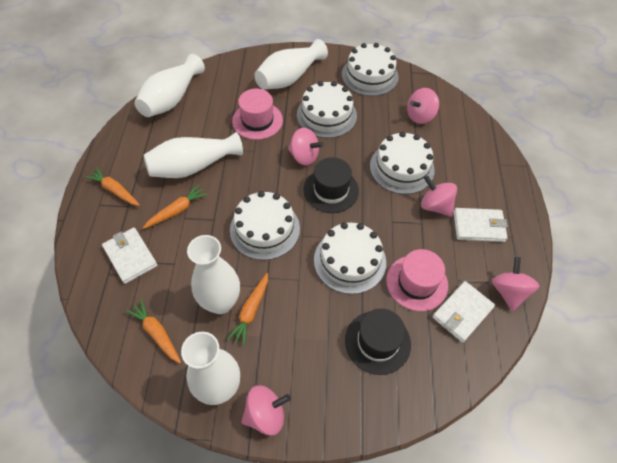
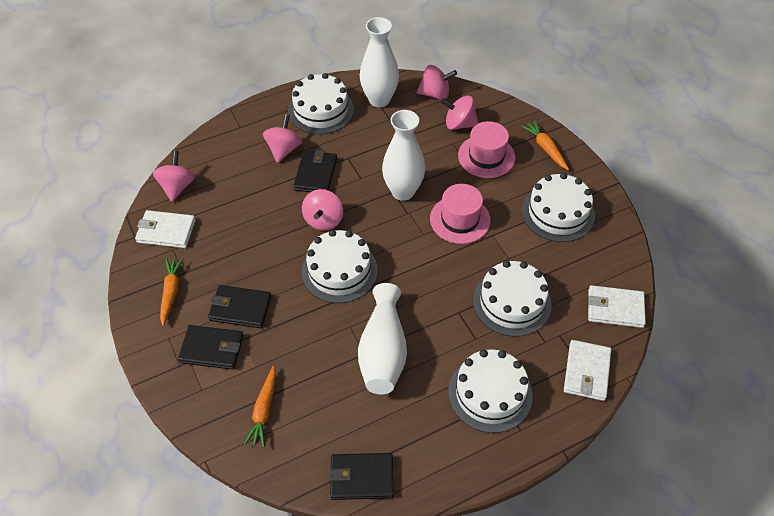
black hat: [303,157,359,213] [345,308,411,375] = 2 -> none = 0
black wallet: none = 0 -> [178,325,243,370] [208,285,272,328] [293,149,337,192] [329,453,394,500] = 4
orange carrot: [84,167,140,206] [126,299,181,363] [143,184,208,229] [227,273,268,346] = 4 -> [160,258,184,326] [244,366,276,448] [522,121,569,170] = 3
white vase: [135,54,205,117] [143,132,243,178] [181,332,240,405] [187,235,240,314] [254,39,328,90] = 5 -> [358,283,407,394] [360,17,399,107] [382,110,425,201] = 3

